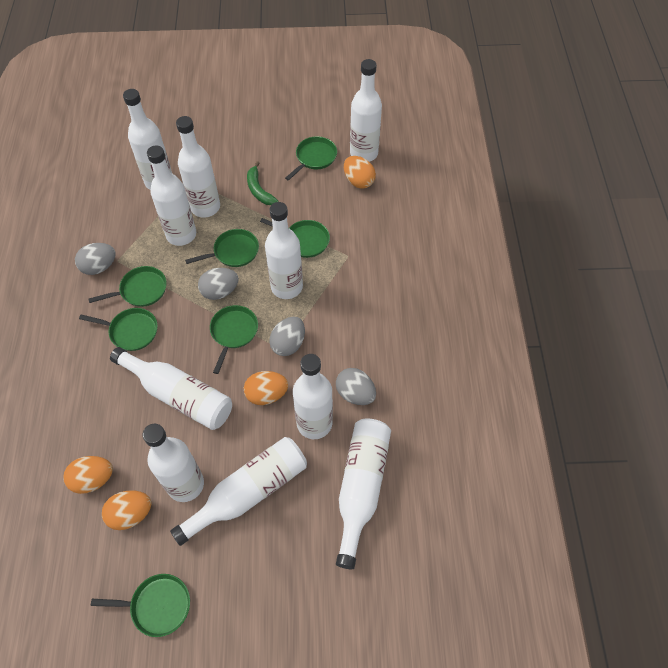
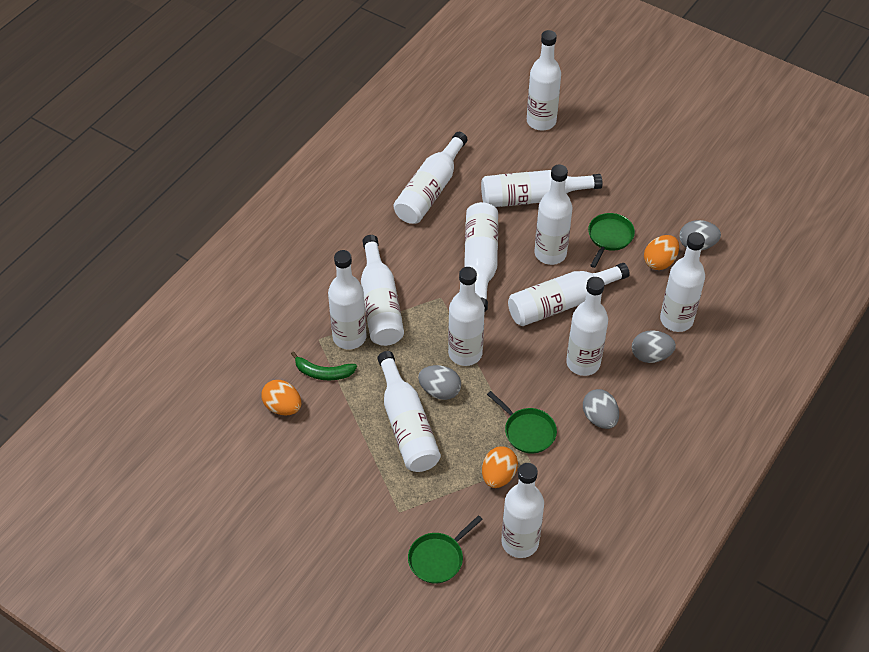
green pan: [79,308,158,351] [88,266,166,307] [91,574,190,637] [185,229,259,267] [210,305,258,374] [260,218,330,258] [285,136,337,181] = 7 -> [408,515,483,584] [487,391,557,453] [588,213,635,268] = 3
orange egg: [63,456,113,494] [102,491,152,530] [244,371,288,405] [344,156,376,189] = 4 -> [261,380,301,415] [482,446,518,488] [644,235,679,270] = 3
white bottle: [110,347,232,430] [123,89,172,190] [143,424,204,502] [147,145,196,246] [170,437,307,546] [176,116,220,218] [265,202,303,299] [293,354,333,439] [336,418,391,569] [350,59,382,162] = 10 -> [328,250,366,350] [361,235,404,346] [377,351,441,472] [393,132,467,224] [448,267,485,366] [464,202,498,312] [481,170,603,207] [501,463,544,558] [508,263,630,326] [527,30,561,130] [535,165,572,265] [566,277,608,376] [660,232,705,332] = 13

